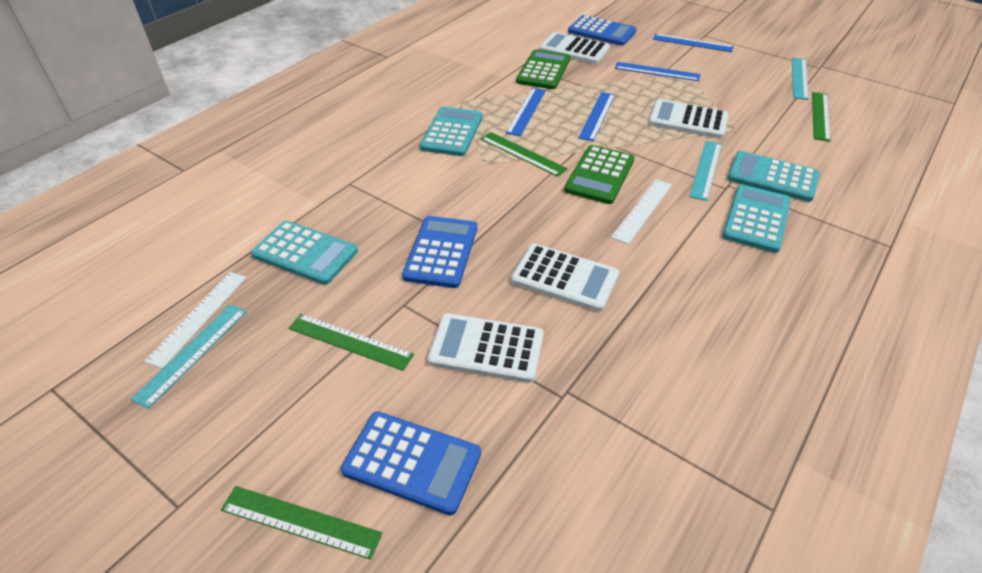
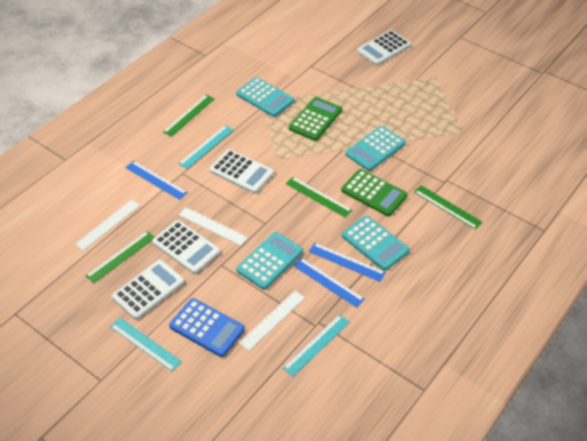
blue calculator: [341,411,481,515] [402,216,477,288] [568,15,636,46] = 3 -> [169,298,245,357] = 1
blue ruler: [506,88,546,136] [578,92,615,141] [615,62,700,81] [653,34,734,52] = 4 -> [126,161,188,200] [293,258,365,308] [309,243,386,282] = 3
white ruler: [144,272,246,369] [611,179,672,244] = 2 -> [75,200,140,251] [179,207,248,246] [239,291,305,351] = 3

